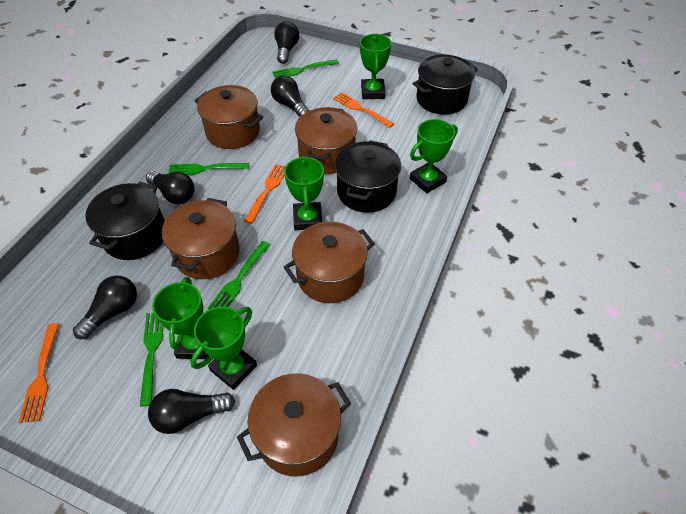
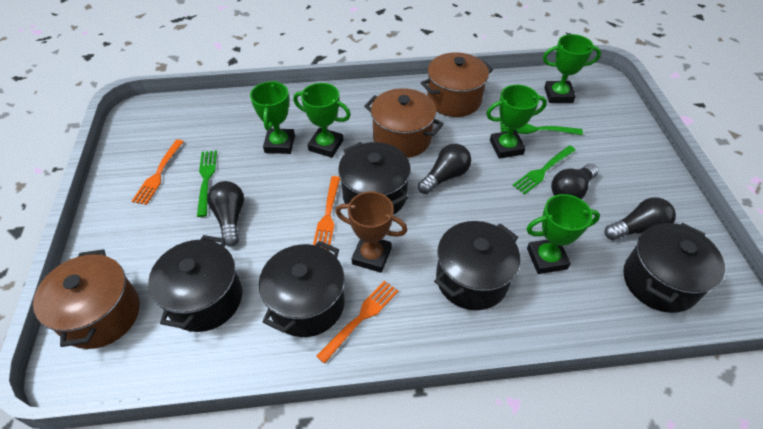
black light bulb: [73,276,137,339] [146,171,195,204] [148,389,235,434] [271,76,310,117] [274,21,299,64] = 5 -> [207,181,244,246] [418,144,471,194] [551,164,598,199] [605,197,676,240] = 4
black pot: [85,182,165,260] [335,140,401,213] [413,54,478,115] = 3 -> [148,235,242,332] [259,241,345,337] [338,142,411,215] [434,221,520,310] [623,223,725,313] = 5
brown pot: [162,198,240,279] [195,85,263,149] [237,373,351,477] [284,222,375,303] [295,107,357,174] = 5 -> [33,249,140,349] [364,88,444,158] [421,52,493,117] = 3
brown trophy: none = 0 -> [336,192,407,273] = 1
green fork: [140,313,164,407] [168,163,249,175] [208,241,270,309] [272,59,339,79] = 4 -> [197,150,217,217] [500,121,583,135] [512,145,576,195] = 3

